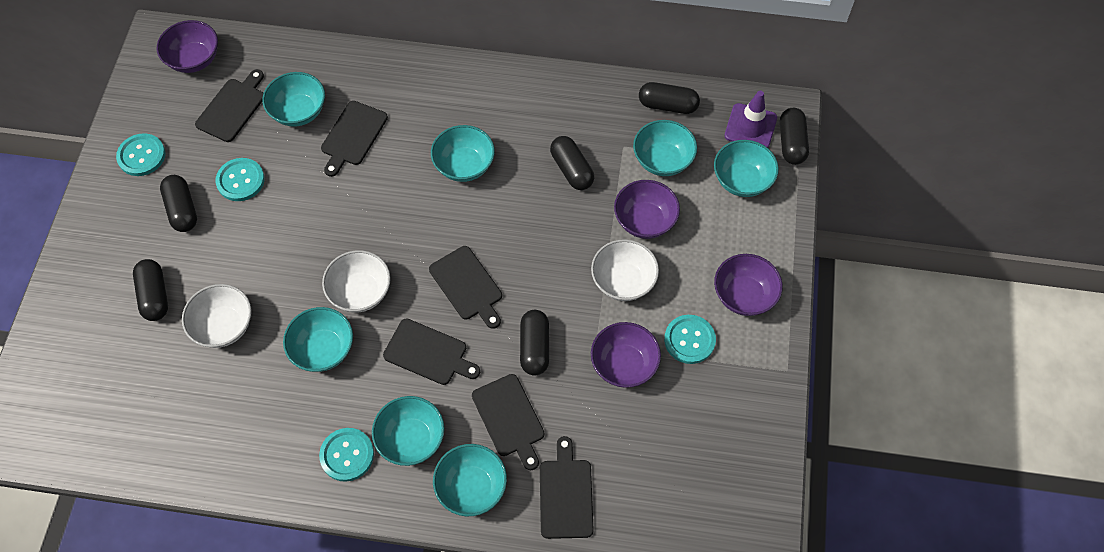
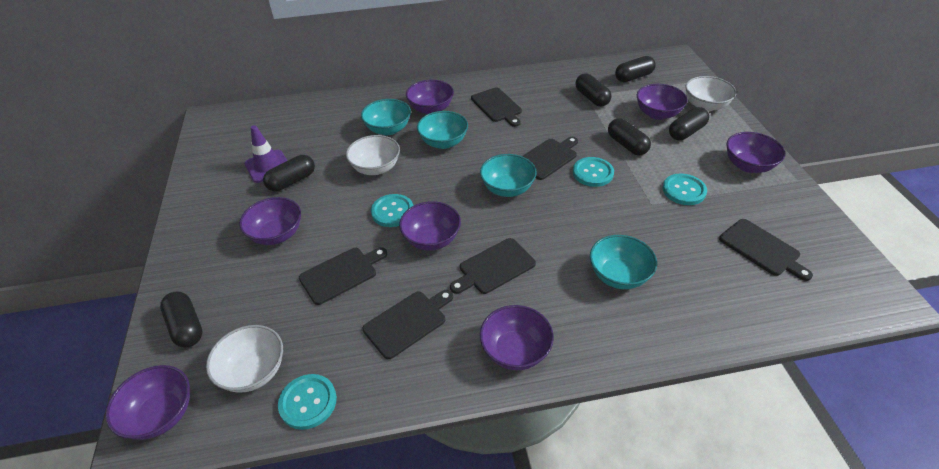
purple bowl: [157,20,218,73] [591,322,661,388] [614,180,680,239] [714,254,783,316] = 4 -> [106,365,190,440] [239,197,301,245] [399,201,461,251] [406,80,454,114] [480,305,554,370] [637,84,688,120] [726,132,785,173] = 7
turquoise bowl: [262,72,325,127] [283,307,353,372] [372,396,445,466] [431,125,495,182] [433,444,507,516] [633,120,697,176] [714,140,779,197] = 7 -> [361,99,411,135] [417,111,468,149] [480,154,537,197] [590,235,657,289] = 4

